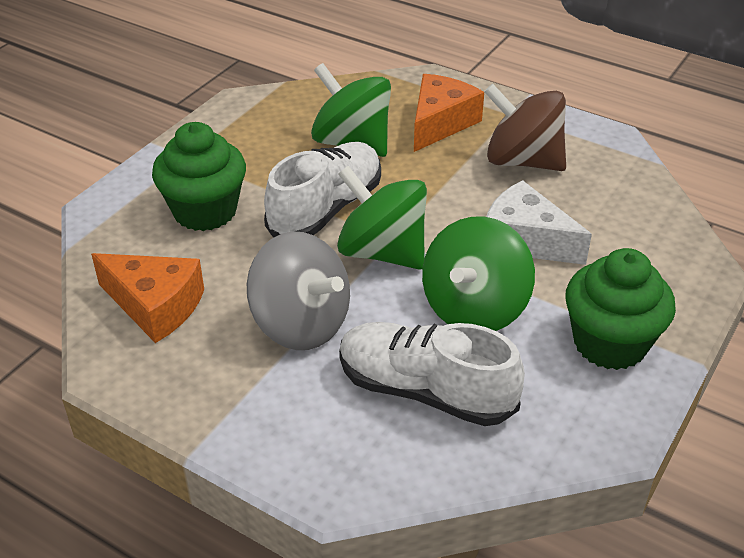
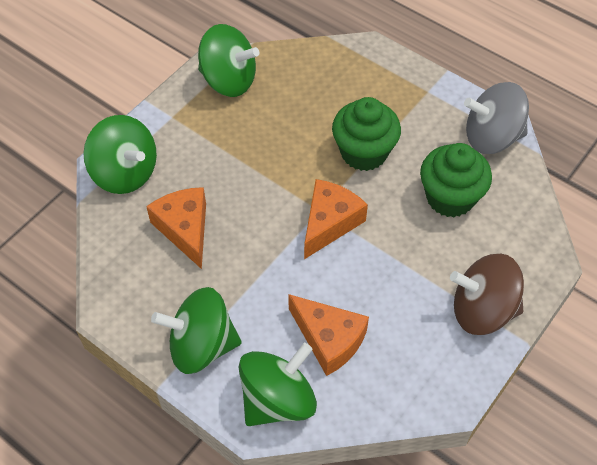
green spinning top: [311,63,391,157] [337,166,427,270] [422,217,535,331] = 3 -> [83,115,157,194] [151,287,242,374] [198,24,259,97] [239,343,317,426] = 4
orange cheese: [91,253,204,343] [414,74,484,152] = 2 -> [146,187,206,269] [288,294,369,376] [304,179,368,259] = 3
white cheese: [486,180,592,265] = 1 -> none = 0
white shoe: [264,142,381,238] [339,322,525,426] = 2 -> none = 0

